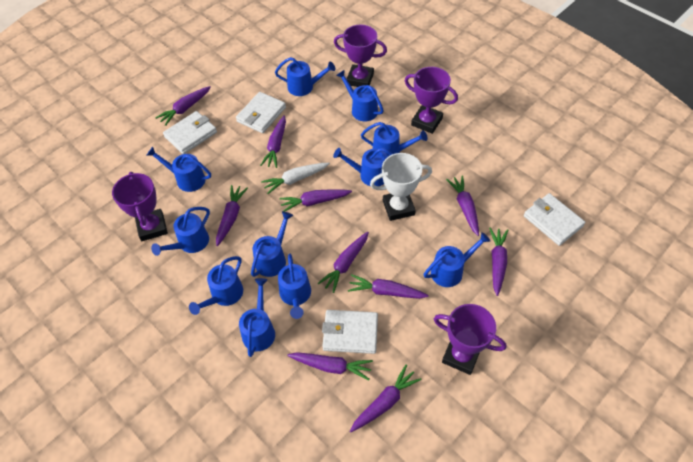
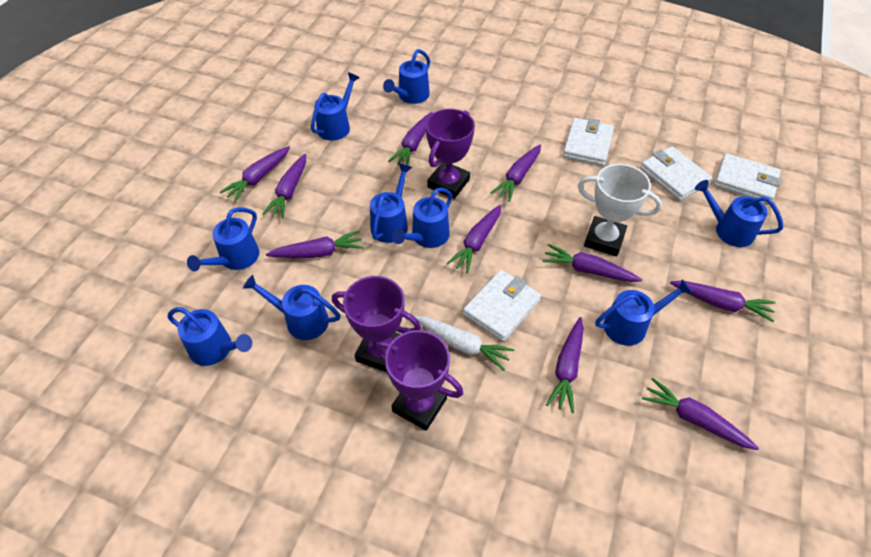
blue watering can: [146,147,211,192] [151,207,210,256] [189,256,243,315] [239,278,275,357] [251,211,293,277] [275,57,335,96] [278,254,311,319] [333,148,393,186] [336,70,384,121] [361,122,428,156] [424,232,490,287] = 11 -> [168,307,252,366] [187,207,259,271] [243,275,340,340] [311,72,360,141] [370,163,412,243] [383,49,430,104] [391,187,453,248] [595,279,693,346] [695,180,783,247] = 9
purple trophy: [112,172,168,241] [334,25,387,87] [405,67,458,134] [434,304,506,375] = 4 -> [332,276,421,372] [375,330,464,431] [426,109,475,199] = 3

